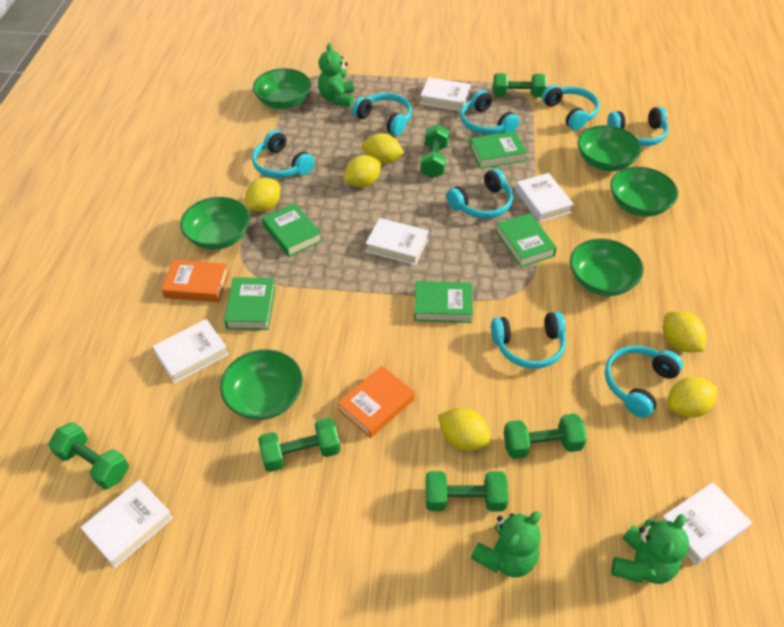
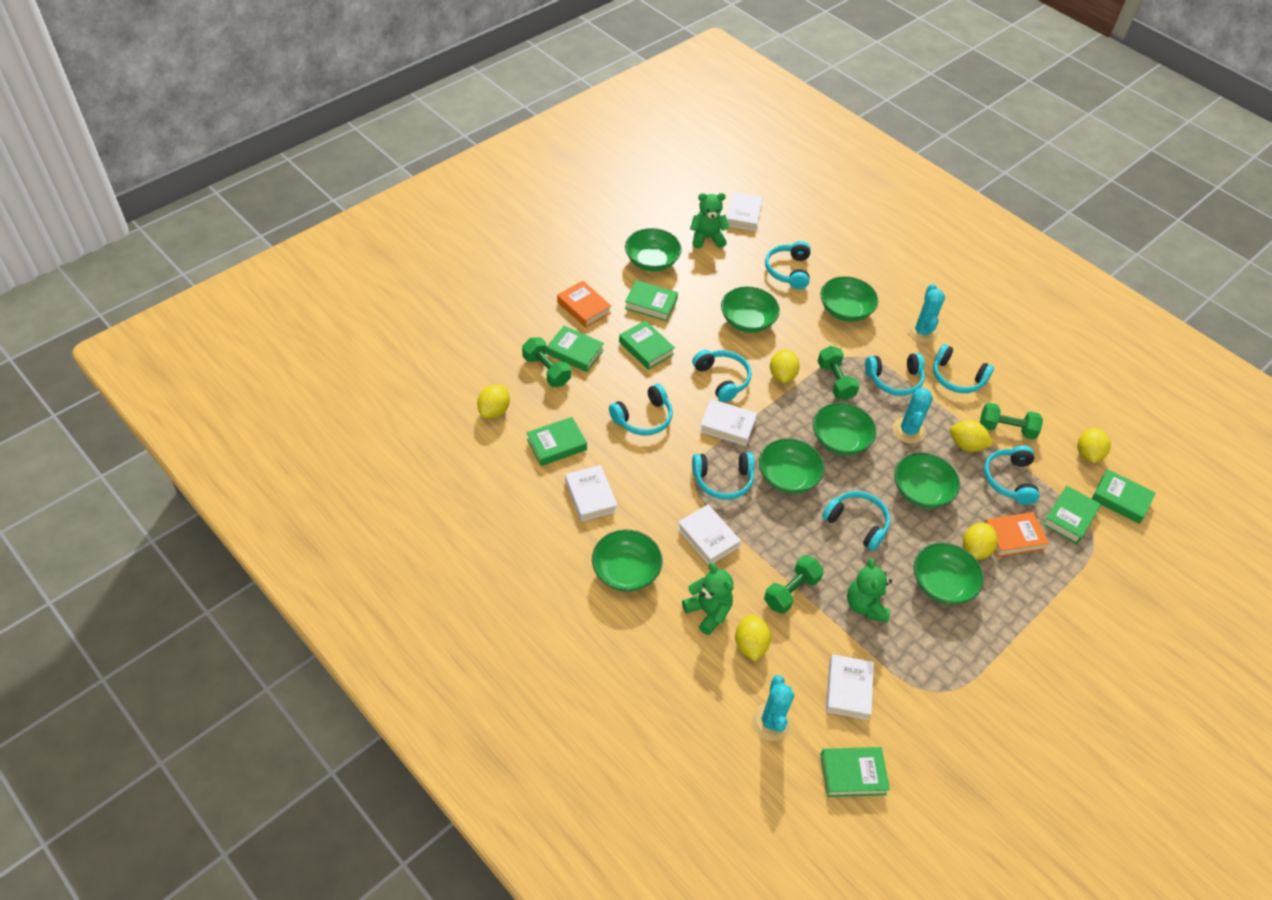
green book: [224,277,276,330] [262,203,322,257] [414,281,473,323] [470,131,527,169] [496,213,557,267] = 5 -> [527,417,587,466] [546,326,604,372] [619,320,675,370] [624,280,678,321] [820,747,890,797] [1043,485,1101,544] [1092,469,1155,524] = 7
green bowl: [180,197,250,250] [220,349,303,420] [253,68,311,109] [570,239,644,296] [578,125,642,171] [610,167,678,217] = 6 -> [592,529,663,592] [625,228,682,272] [721,286,780,333] [759,438,824,494] [813,403,877,456] [820,276,878,322] [894,453,960,508] [914,543,984,605] = 8
green dumbbell: [48,422,129,490] [258,418,340,472] [421,124,449,178] [426,471,508,511] [493,73,547,97] [504,414,587,459] = 6 -> [522,337,571,387] [764,555,824,614] [817,346,860,400] [980,403,1043,439] = 4
turquoise cactus: none = 0 -> [752,675,794,741] [893,388,933,444] [907,284,945,343] = 3
white book: [80,480,173,568] [152,319,229,383] [365,218,429,265] [420,77,471,111] [515,173,574,222] [661,482,752,565] = 6 -> [565,465,618,521] [677,504,741,565] [699,399,757,446] [727,192,762,231] [826,655,874,720] = 5

